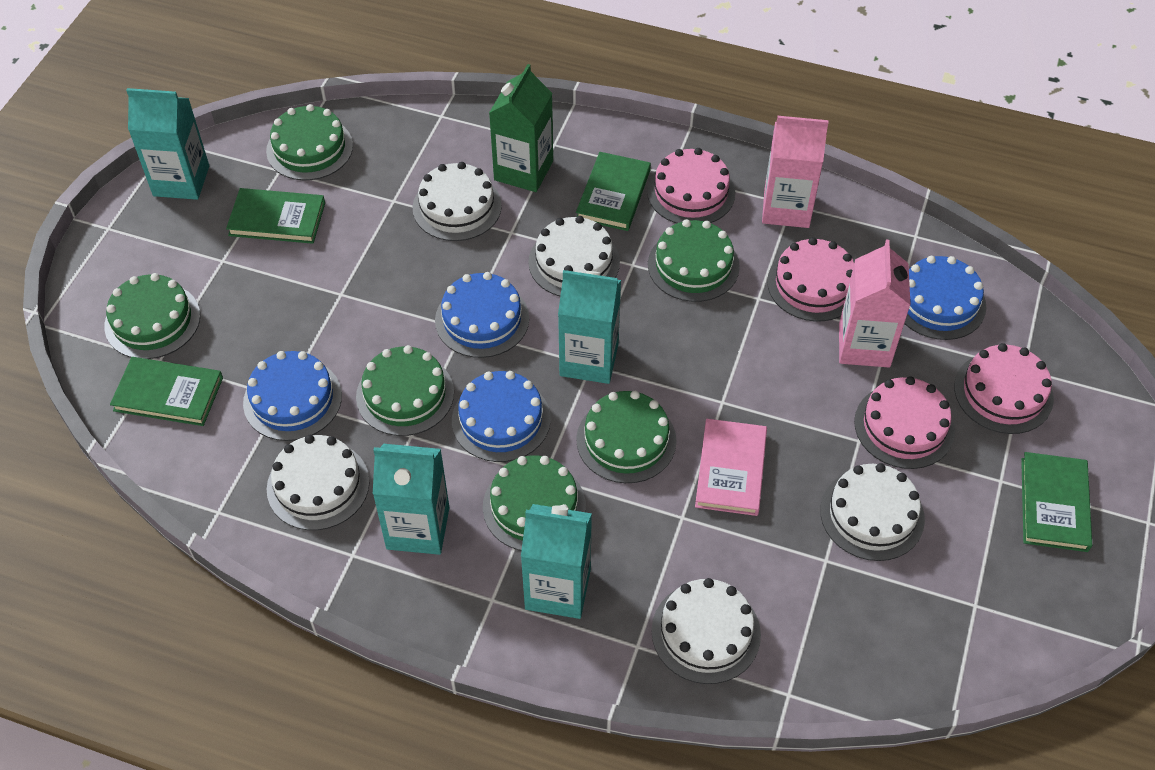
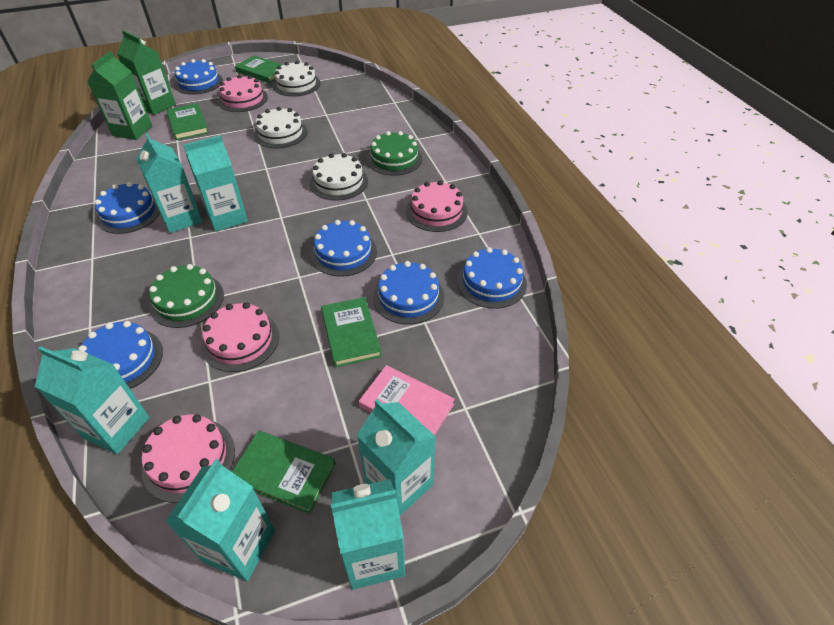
blue cake: [243,351,342,441] [435,272,529,358] [452,371,551,462] [904,256,986,340] = 4 -> [78,321,163,389] [95,182,160,234] [174,59,223,95] [310,220,377,277] [373,261,444,324] [457,247,527,309] = 6
green cake: [104,273,200,359] [266,104,353,180] [356,345,454,436] [483,456,586,551] [576,391,677,483] [648,219,740,302] = 6 -> [149,264,224,328] [367,131,422,176] = 2
green carton: [489,64,553,192] = 1 -> [87,51,152,140] [117,30,176,115] = 2
pink carton: [762,116,829,228] [839,240,911,367] = 2 -> none = 0
turquoise carton: [126,88,209,200] [373,444,450,555] [521,504,592,619] [558,270,621,384] = 4 -> [35,346,149,455] [136,133,203,233] [165,459,275,581] [183,135,248,232] [331,479,405,590] [357,399,436,516] = 6
white cake: [267,435,370,530] [413,162,502,241] [528,216,620,296] [651,578,761,684] [820,463,925,561] = 5 -> [254,107,307,148] [273,61,320,97] [310,153,368,201] = 3

